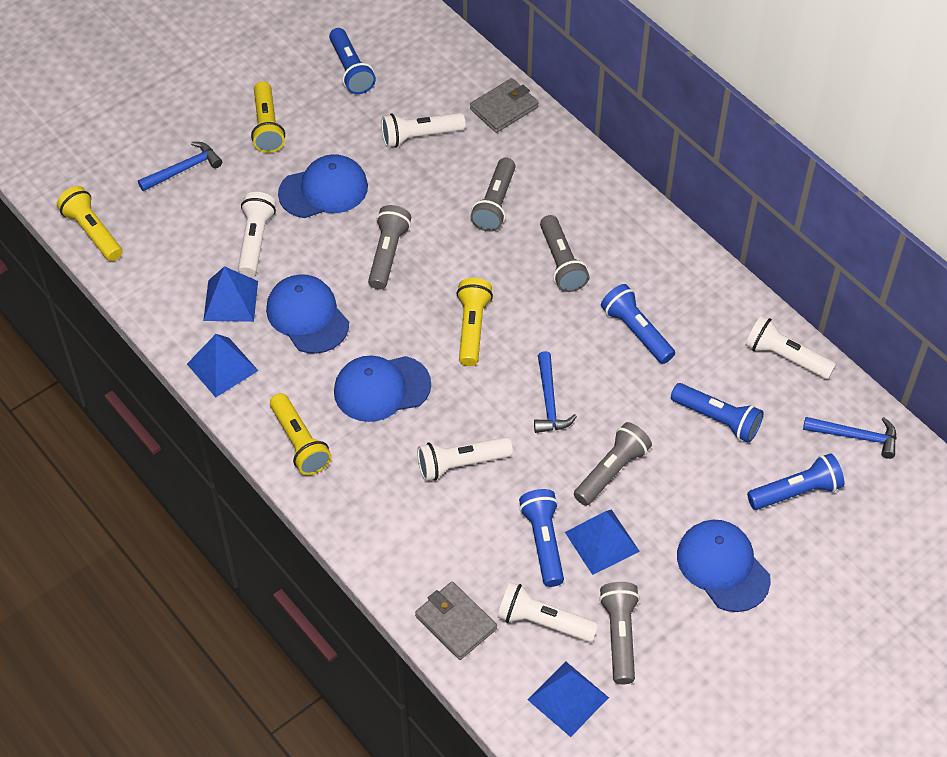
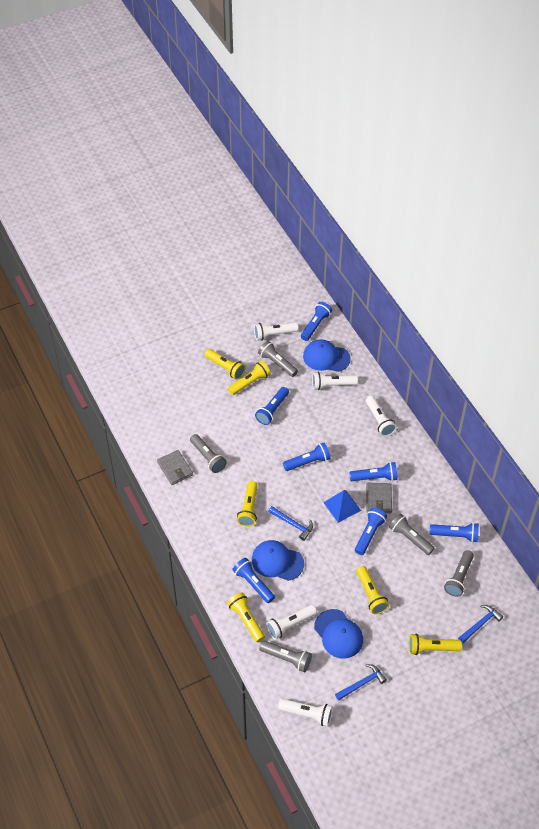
blue cap: [266,274,349,354] [278,154,368,218] [334,356,431,422] [677,520,771,612] = 4 -> [252,540,304,581] [303,339,351,372] [314,609,363,659] = 3
blue flashlight: [329,28,376,94] [519,489,564,587] [601,284,675,364] [671,383,764,443] [747,453,845,510] = 5 -> [232,558,275,603] [255,387,289,425] [283,443,331,471] [301,302,332,341] [349,462,398,481] [355,508,387,555] [429,523,479,543] = 7
blue pyramid: [187,334,258,397] [203,266,258,322] [528,662,609,737] [565,510,640,575] = 4 -> [323,490,361,523] = 1
yellow flashlight: [57,186,122,261] [251,81,285,153] [270,393,332,475] [456,278,493,366] = 4 -> [205,349,246,380] [227,592,265,642] [228,361,271,395] [237,481,258,527] [356,566,389,614] [409,633,462,655] = 6

